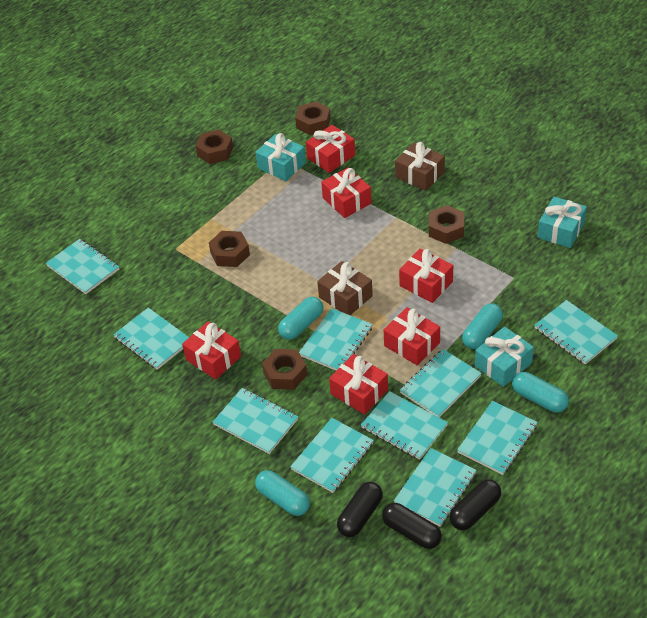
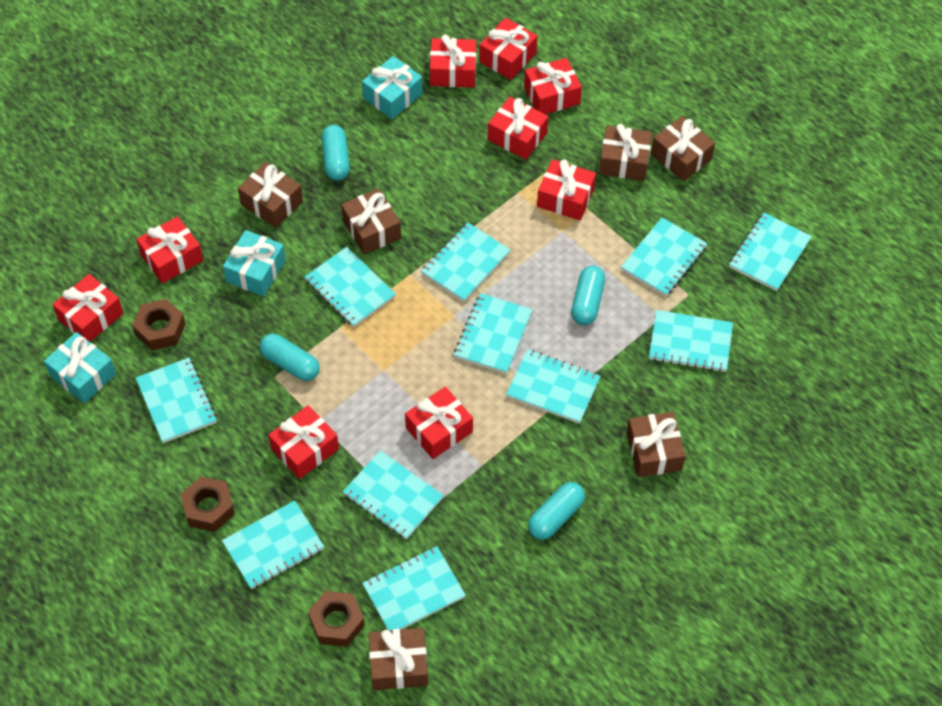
black capsule: [337,482,383,537] [382,503,442,549] [449,479,501,530] = 3 -> none = 0
brown gift: [317,261,373,315] [395,142,445,191] = 2 -> [238,162,303,228] [341,188,401,254] [369,628,428,690] [599,124,652,181] [626,412,686,477] [651,116,715,181] = 6
brown nut: [196,130,233,164] [209,231,250,267] [262,349,307,390] [295,101,331,135] [429,205,464,244] = 5 -> [132,299,185,350] [181,477,235,532] [308,591,365,647] = 3
red gift: [182,321,241,379] [306,125,355,173] [321,167,372,218] [329,354,388,415] [384,307,440,366] [399,248,453,303] = 6 -> [53,274,123,342] [136,216,203,284] [268,405,339,479] [405,387,473,459] [430,35,476,88] [479,18,538,80] [488,97,549,160] [524,58,582,114] [537,159,596,220] = 9
turquoise notebook: [46,239,119,294] [113,308,189,370] [213,388,298,454] [290,418,374,493] [299,308,373,371] [361,391,448,460] [394,448,477,527] [400,349,482,417] [457,401,538,475] [534,300,618,365] = 10 -> [136,358,217,443] [222,501,324,589] [305,247,396,327] [343,450,444,540] [362,546,466,630] [421,223,511,302] [454,293,533,374] [506,349,601,424] [621,217,707,296] [649,310,733,372] [729,213,812,291] = 11

